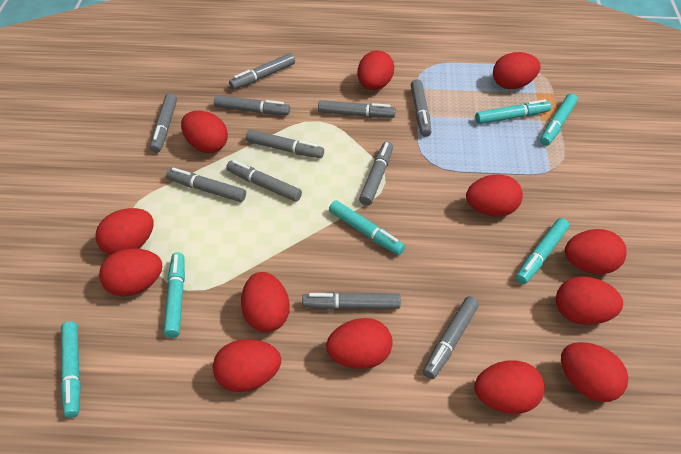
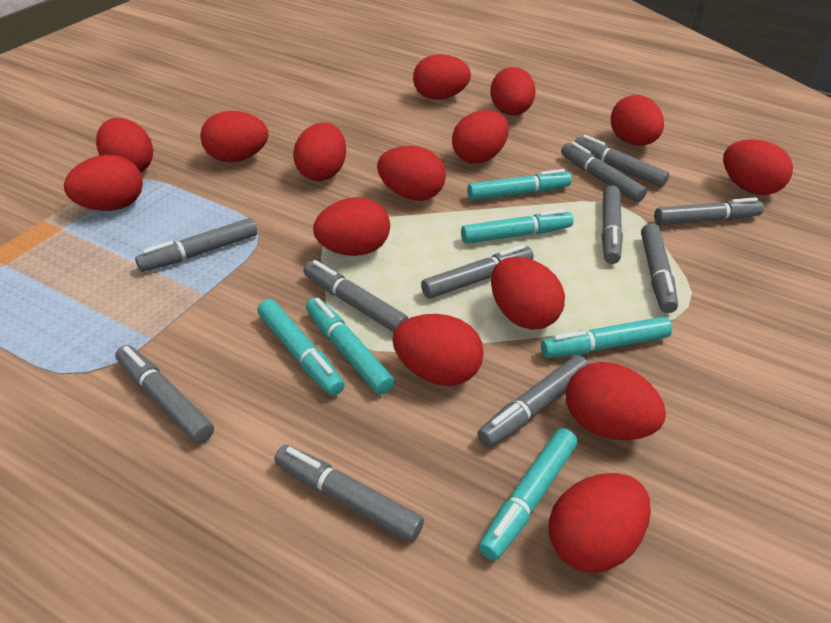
red egg: [96,208,154,255] [99,248,163,296] [181,110,228,153] [213,339,281,392] [241,272,290,332] [326,318,393,369] [358,51,394,90] [466,174,523,217] [474,360,545,414] [493,52,541,89] [556,276,623,325] [561,342,629,402] [565,229,627,274] = 13 -> [64,155,143,211] [96,118,153,173] [200,111,268,162] [293,123,346,181] [313,197,390,256] [377,146,446,201] [392,314,484,386] [413,54,471,100] [452,110,509,163] [490,67,535,115] [491,257,565,330] [549,473,651,573] [566,362,666,440] [611,95,664,146] [723,139,793,195] = 15

